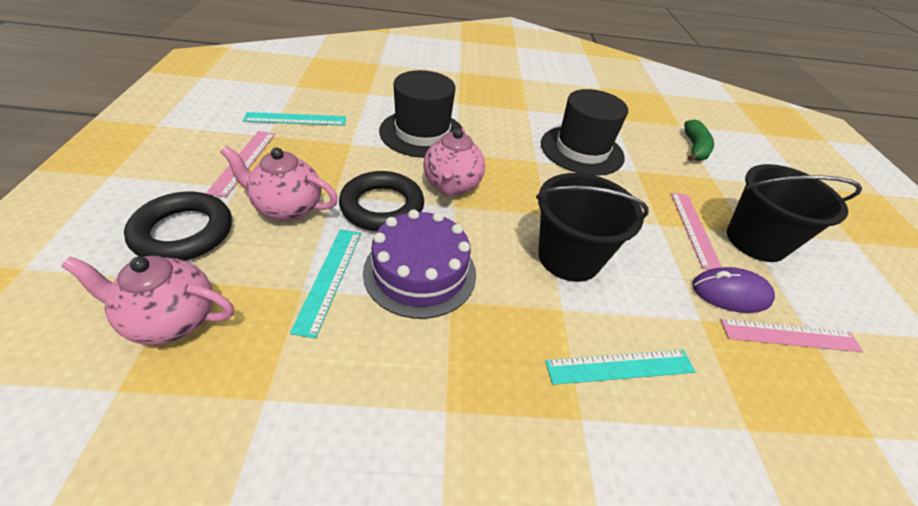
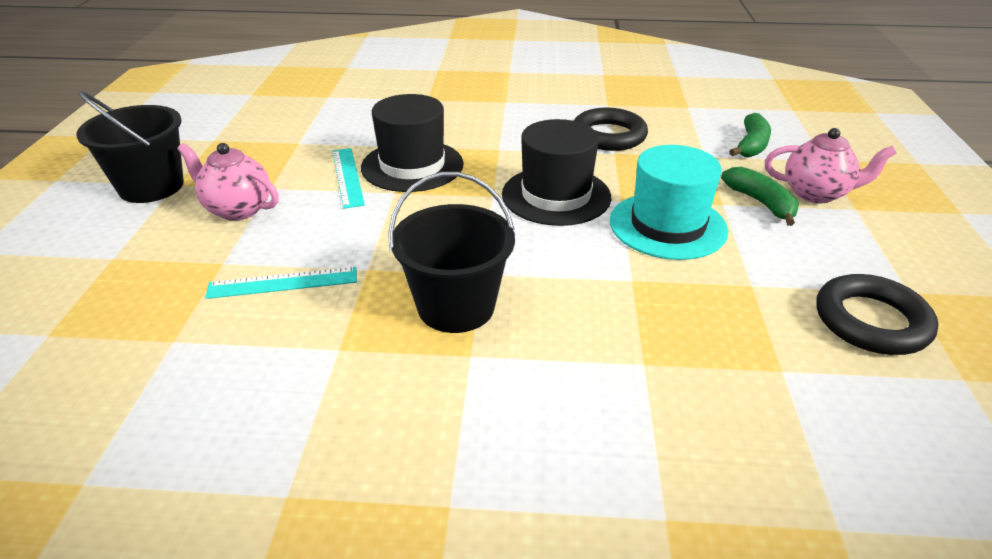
green banana: [684,119,714,161] = 1 -> [721,167,799,226] [729,113,771,158] = 2
pink ruler: [206,131,275,197] [671,193,722,270] [720,319,863,352] = 3 -> none = 0
pink teapot: [61,256,234,345] [220,146,338,222] [423,128,485,197] = 3 -> [177,143,279,221] [765,128,897,203] = 2
purple cake: [363,209,476,319] = 1 -> none = 0
purple mouse: [692,267,775,313] = 1 -> none = 0
turquoise hat: none = 0 -> [610,145,728,260] = 1
turquoise ruler: [243,112,346,126] [290,229,361,339] [545,350,696,385] = 3 -> [205,267,357,299] [332,148,365,209] = 2

